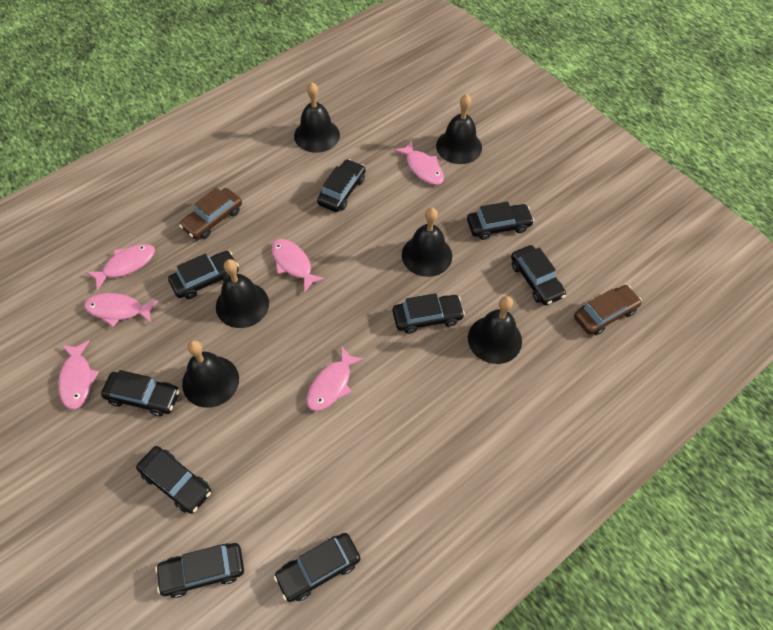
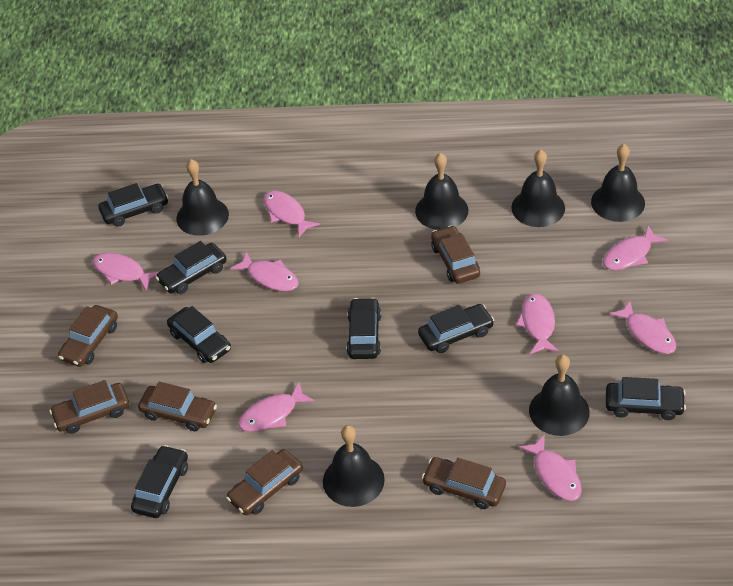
black car: [101,370,180,416] [136,446,211,514] [155,543,244,598] [168,251,239,299] [274,533,360,602] [317,159,366,212] [392,293,465,334] [467,202,534,240] [511,245,566,305] = 9 -> [99,183,169,227] [131,445,188,518] [156,241,227,294] [167,306,231,363] [346,298,382,359] [418,304,494,353] [606,377,686,420] = 7
brown car: [179,188,242,239] [574,285,642,335] = 2 -> [49,380,129,434] [58,305,118,367] [138,382,217,431] [226,449,303,515] [422,457,506,509] [431,225,480,284] = 6
pink fish: [58,340,99,410] [84,293,158,327] [86,244,155,291] [271,239,326,293] [306,346,364,411] [394,141,444,185] = 6 -> [93,253,158,290] [230,251,299,291] [238,383,315,432] [264,191,320,237] [516,293,559,354] [519,434,582,501] [603,226,668,270] [609,301,676,354] = 8

